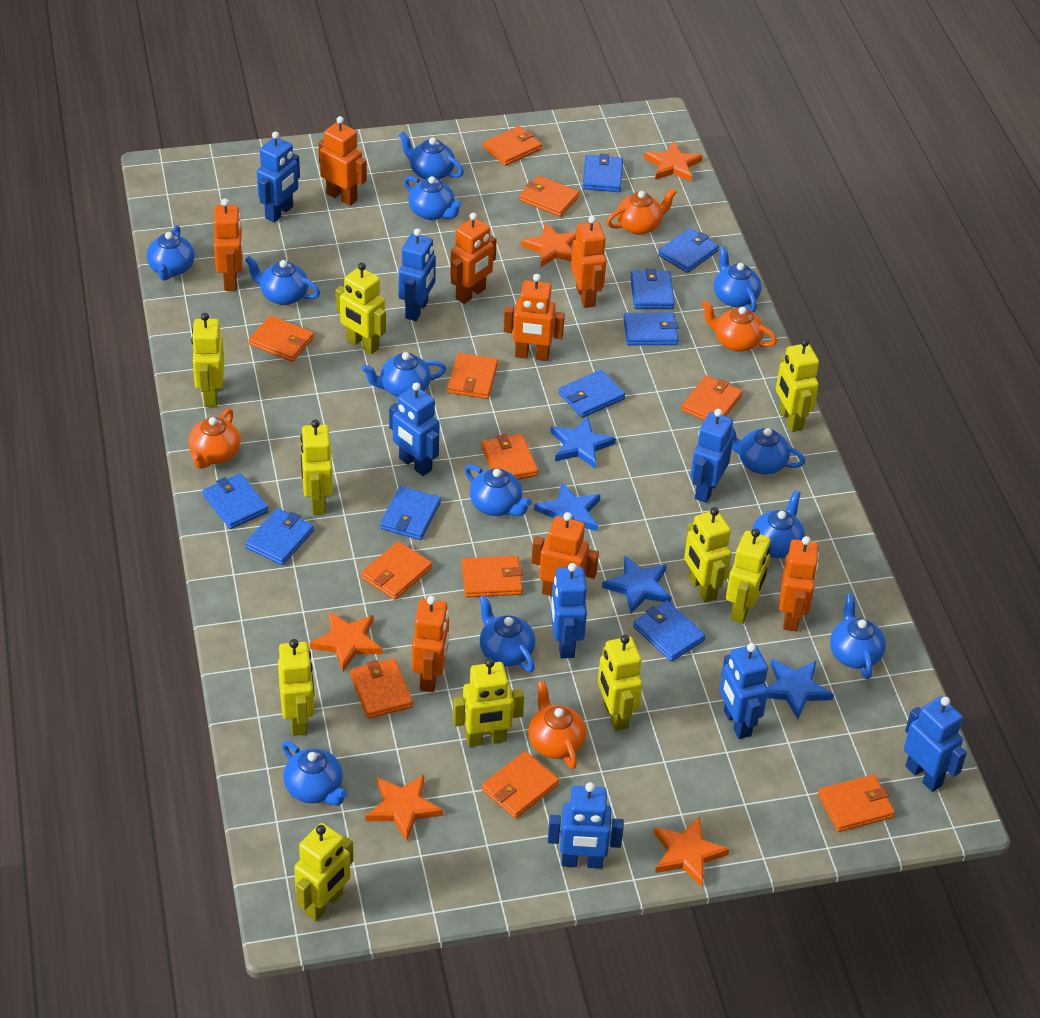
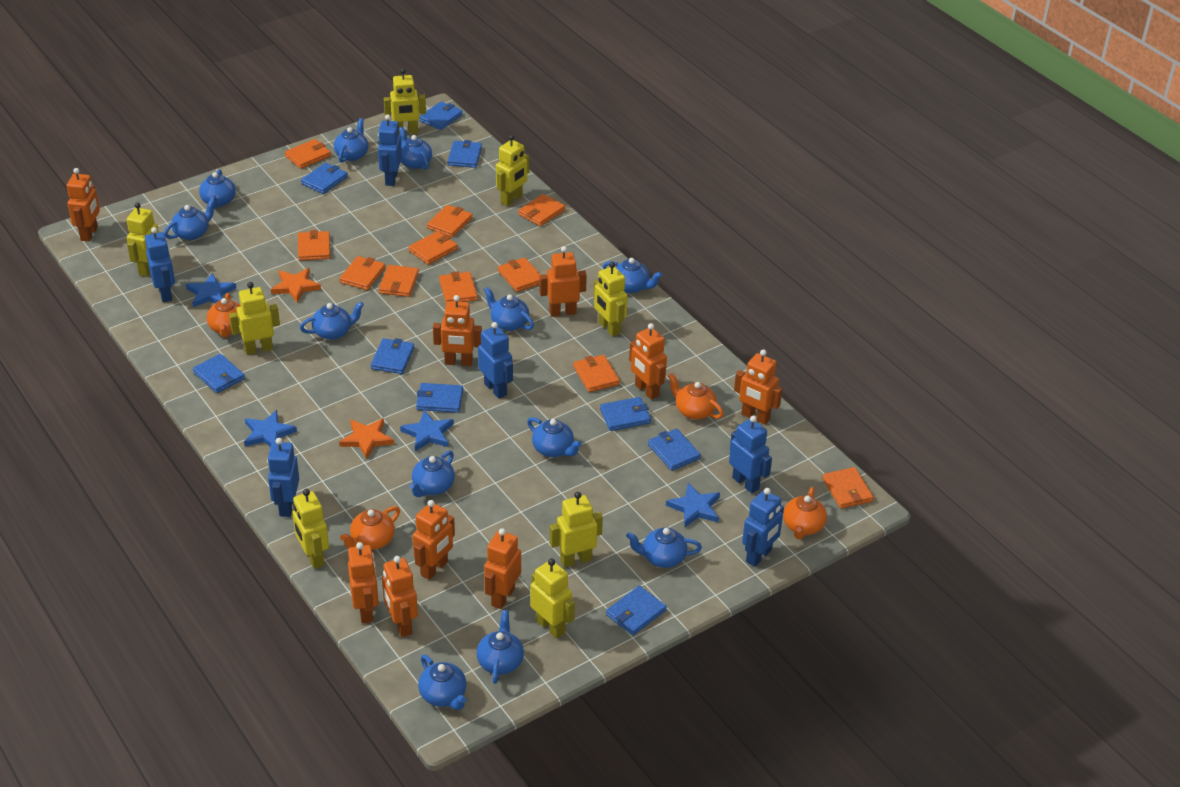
blue robot: [257,131,300,222] [389,382,440,476] [398,228,436,321] [548,782,624,869] [551,563,587,658] [690,409,733,503] [719,643,768,739] [904,697,967,792] = 8 -> [145,227,175,302] [267,438,299,517] [378,114,402,186] [478,322,513,399] [729,416,772,493] [742,488,784,567] = 6
orange robot: [214,198,243,291] [319,116,367,206] [412,596,449,692] [450,213,497,304] [503,274,565,361] [531,512,599,596] [571,216,606,308] [779,536,819,631] = 8 -> [67,168,100,242] [348,542,379,623] [382,556,418,637] [413,500,455,580] [433,295,482,366] [484,528,521,609] [540,246,587,317] [629,323,667,400] [734,349,782,425] = 9
orange star: [310,612,382,671] [366,775,443,842] [521,223,576,267] [644,141,702,182] [654,817,729,887] = 5 -> [271,268,321,303] [339,418,394,459] = 2
yellow robot: [191,313,224,407] [278,639,314,736] [294,823,353,921] [300,420,333,515] [335,263,386,354] [453,658,524,747] [598,635,642,731] [684,507,732,603] [726,529,770,624] [776,339,819,432] = 10 -> [127,202,159,277] [229,282,280,355] [292,489,329,569] [384,68,426,135] [496,135,529,206] [531,558,575,639] [549,492,603,568] [594,262,628,337] = 8

